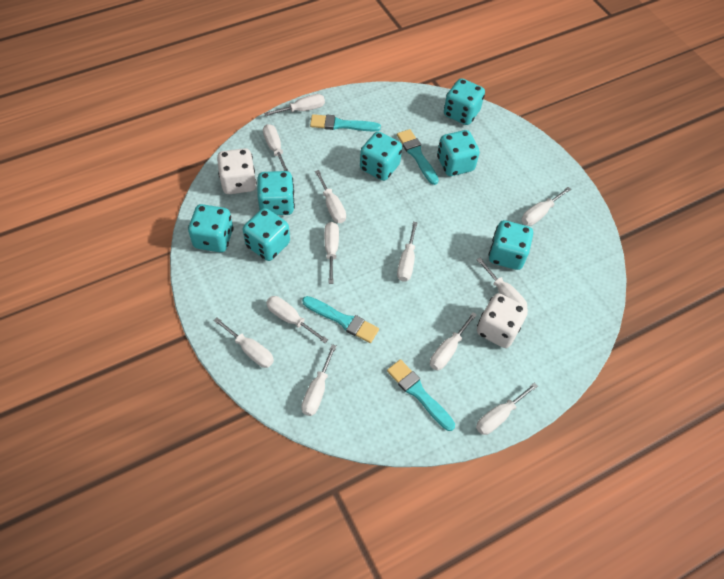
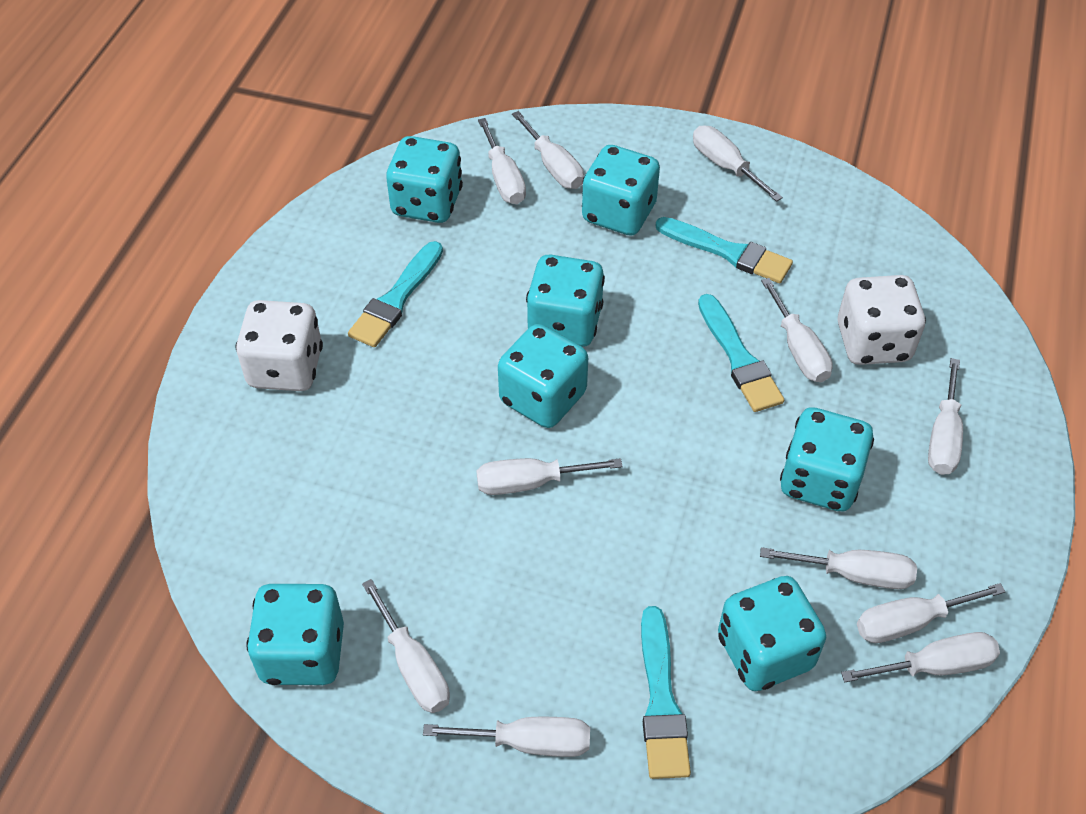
white screwdriver: [214,318,274,368] [263,124,288,171] [264,94,325,116] [266,296,328,343] [301,344,337,416] [315,170,346,223] [324,222,339,284] [397,222,418,282] [430,312,477,370] [476,258,527,307] [476,382,538,435] [521,187,571,226] = 12 -> [362,579,450,713] [423,717,590,757] [476,458,623,495] [478,118,526,204] [512,111,584,189] [693,126,783,202] [760,547,917,589] [761,278,833,382] [841,632,1000,682] [857,583,1006,643] [928,358,963,475] = 11

